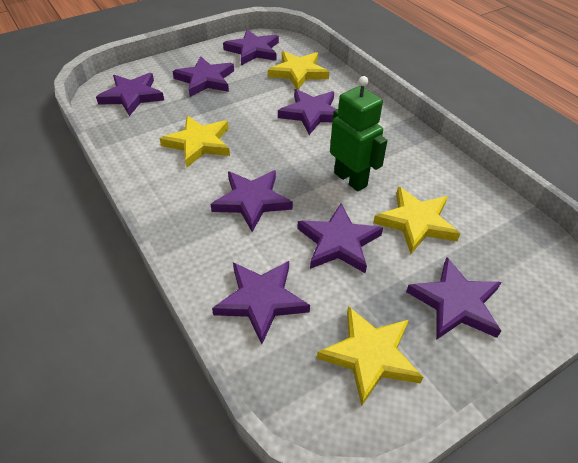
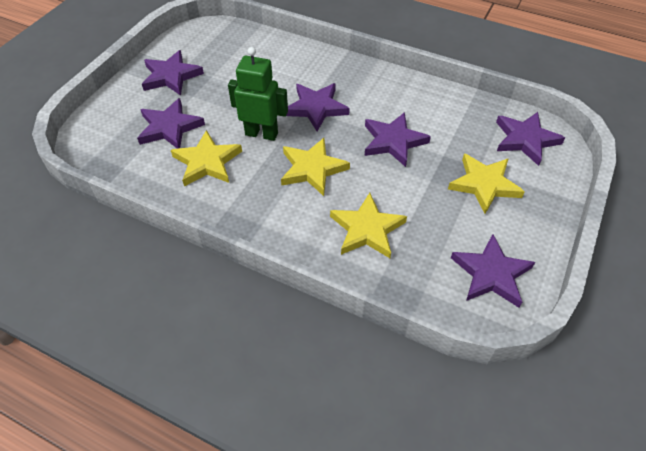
purple star: [96,73,164,116] [172,56,234,97] [210,170,293,232] [212,261,310,344] [223,29,279,65] [278,89,336,135] [298,203,383,273] [406,257,501,340] = 8 -> [137,98,205,149] [142,50,204,96] [286,83,350,131] [365,112,431,167] [451,234,535,308] [496,112,565,166] = 6

